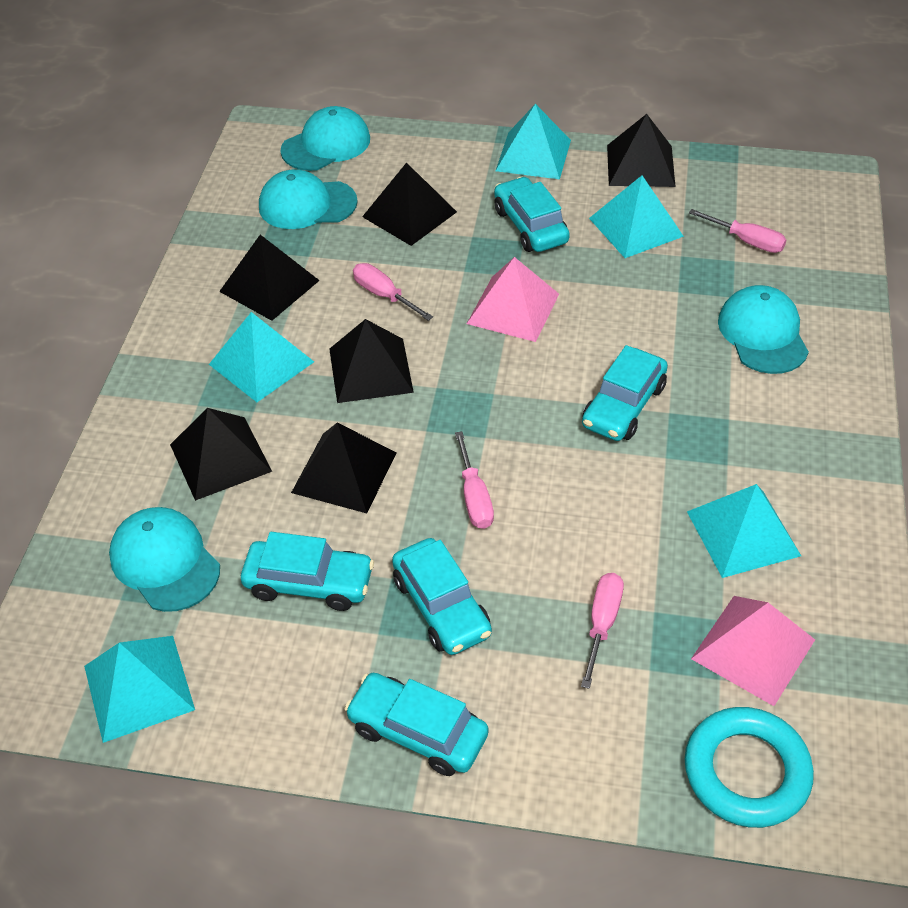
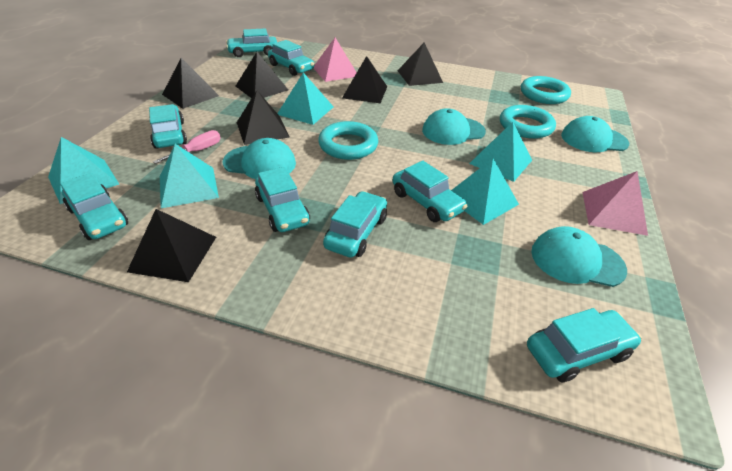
pink screwdriver: [353,263,433,321] [455,431,494,529] [581,573,624,689] [689,209,786,253] = 4 -> [153,130,221,164] = 1
turquoise car: [241,532,374,611] [344,673,489,776] [392,538,492,655] [494,177,570,252] [582,345,668,441] = 5 -> [60,173,128,240] [149,104,187,149] [226,28,277,57] [255,167,310,232] [268,40,314,76] [323,191,387,258] [392,161,468,222] [527,308,642,382] = 8
turquoise ring: [685,707,814,828] = 1 -> [318,121,378,160] [500,105,556,139] [521,76,571,104] = 3

